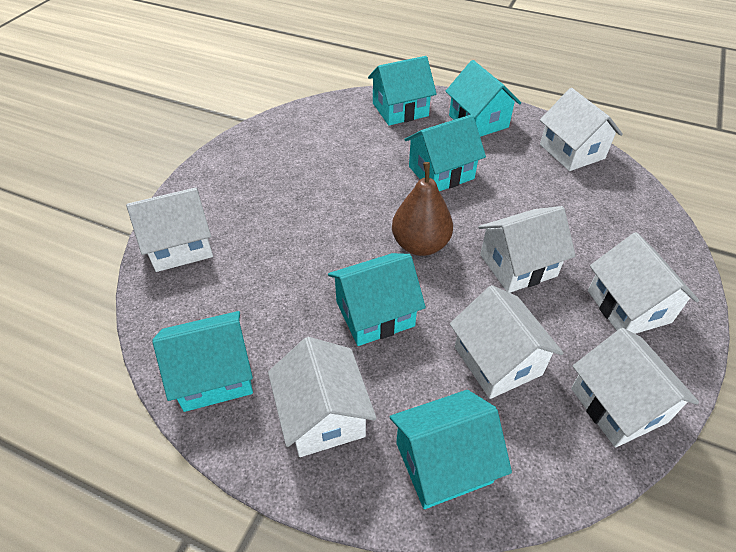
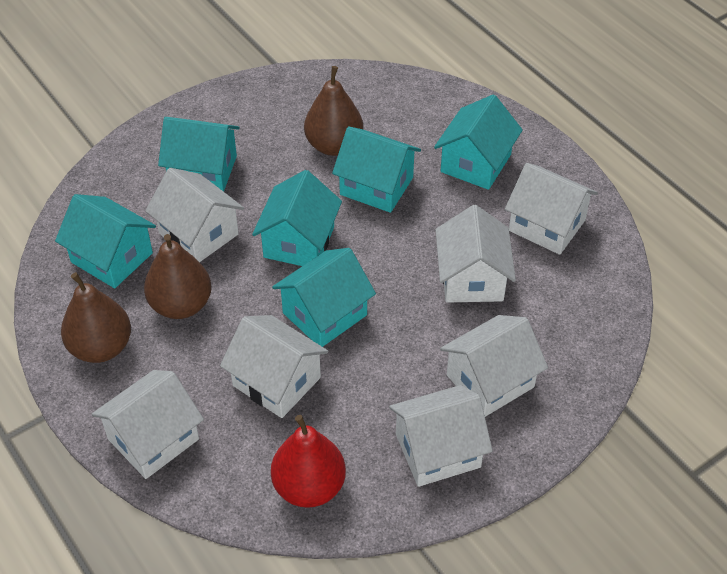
brown pear: [392,162,453,256] = 1 -> [61,272,131,363] [144,234,212,319] [304,66,363,156] = 3
red pear: none = 0 -> [271,415,346,508] = 1

